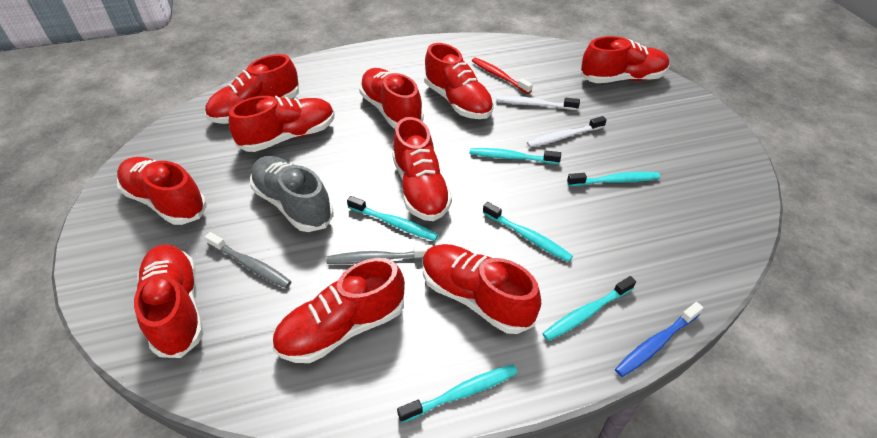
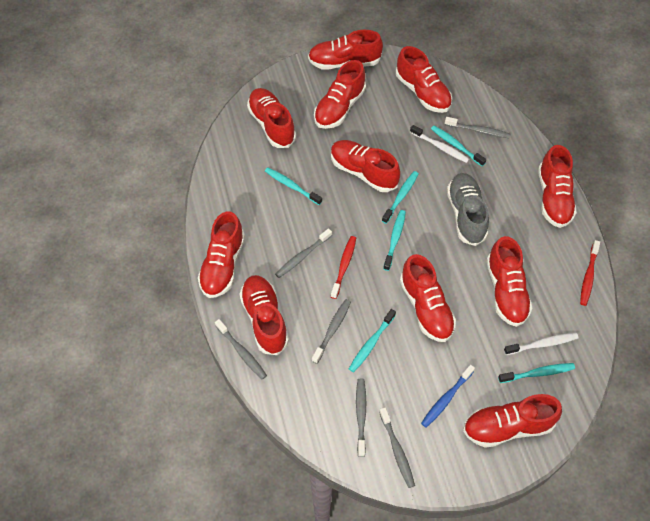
grey toothbrush: [205,232,292,288] [326,245,433,264] = 2 -> [215,319,267,380] [275,228,332,278] [312,299,351,364] [356,379,366,457] [379,407,415,488] [445,117,511,138] = 6
red shoe: [117,157,207,225] [134,244,204,358] [205,54,299,124] [229,96,334,152] [272,258,405,363] [359,68,424,129] [392,117,452,221] [423,244,541,334] [424,43,494,119] [580,36,669,83] = 10 -> [198,211,245,298] [239,275,289,355] [247,88,296,148] [308,30,383,69] [314,60,366,129] [331,140,400,192] [396,46,452,113] [400,254,456,342] [463,394,562,448] [486,236,532,327] [538,145,577,228] = 11
red toothbrush: [472,58,533,94] = 1 -> [331,236,356,299] [580,240,600,306] = 2

